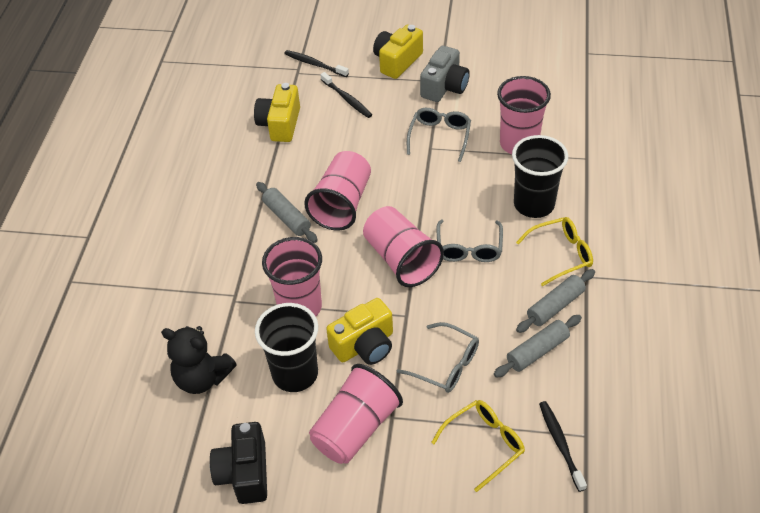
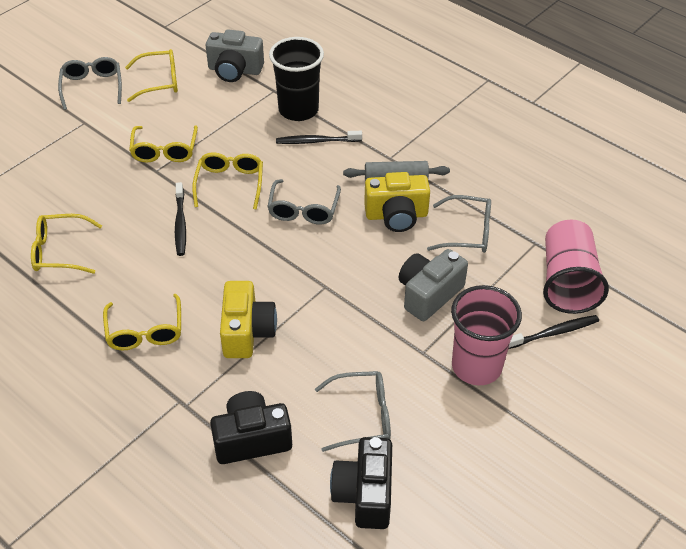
black camera: [210,422,267,504] = 1 -> [210,391,292,464] [330,437,392,529] = 2
black cup: [255,303,318,392] [512,135,568,218] = 2 -> [269,37,324,121] = 1
black teddy bear: [161,326,237,394] = 1 -> none = 0
grey camera: [420,46,470,102] = 1 -> [206,29,264,82] [399,249,468,321] = 2
grey glasses: [397,322,479,393] [407,108,471,162] [437,220,503,262] = 3 -> [58,57,122,110] [267,179,341,225] [315,371,391,452] [427,195,491,253] = 4
grey rolling pin: [256,182,318,243] [494,315,582,378] [516,269,595,333] = 3 -> [343,161,450,181] = 1
pink cup: [262,237,322,317] [304,151,371,231] [309,364,403,464] [363,206,444,287] [497,76,551,154] = 5 -> [451,285,522,385] [543,220,609,314] = 2
yellow camera: [254,83,300,142] [326,298,393,365] [373,25,423,79] = 3 -> [220,281,277,358] [364,172,430,232] = 2
yellow glasses: [431,400,525,492] [516,217,593,286] = 2 -> [31,214,102,274] [103,294,181,350] [125,49,178,102] [129,126,198,162] [192,152,263,210] = 5

